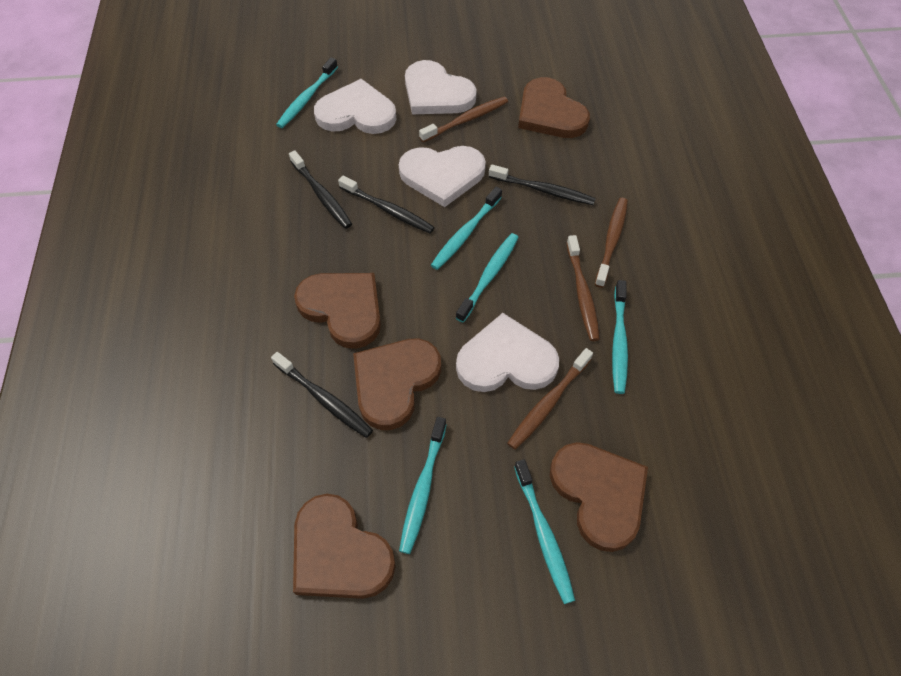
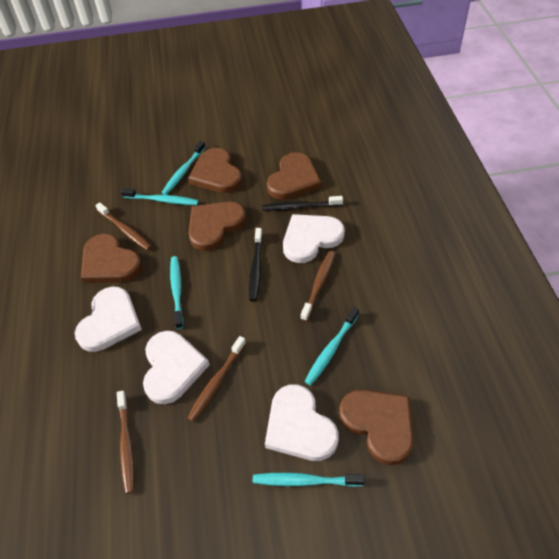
black toothbrush: [271,352,373,438] [289,150,352,229] [338,175,435,233] [489,165,596,205] = 4 -> [249,228,263,301] [262,196,343,211] = 2
turquoise toothbrush: [276,57,338,128] [399,417,447,554] [431,187,502,270] [456,233,519,322] [514,459,575,604] [612,280,628,394] = 6 -> [121,188,199,205] [162,141,206,195] [170,256,183,329] [253,472,365,487] [304,307,359,386] = 5

